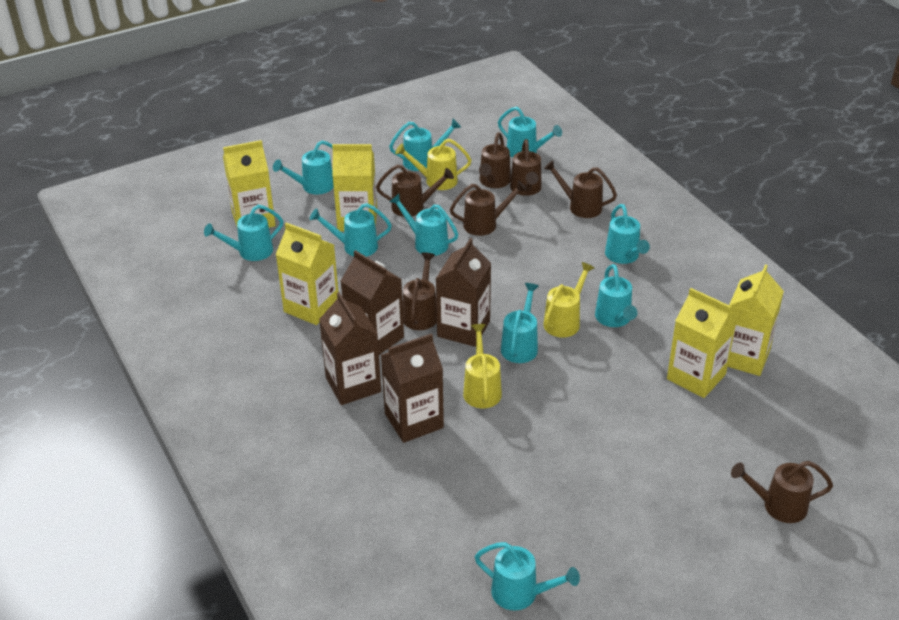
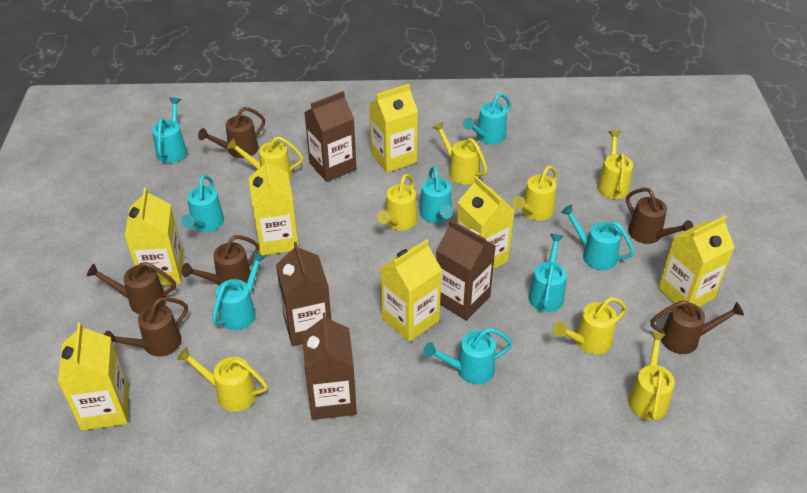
brown watering can: [376,165,454,217] [403,252,437,330] [450,180,527,236] [479,132,511,188] [510,139,542,196] [544,160,617,218] [731,461,833,523] = 7 -> [87,262,176,314] [104,297,188,356] [181,235,259,285] [198,107,265,158] [626,188,693,244] [650,300,744,354] = 6
turquoise watering can: [204,205,283,261] [273,140,334,194] [310,203,392,257] [389,119,461,171] [389,194,458,256] [475,542,580,610] [498,107,562,157] [501,283,539,363] [595,264,638,327] [605,204,650,264] = 10 -> [152,98,187,163] [181,175,224,232] [212,252,266,330] [420,167,453,223] [423,328,512,384] [463,93,511,144] [529,234,567,312] [561,204,634,270] = 8
yellow carton: [223,140,276,228] [275,223,338,325] [332,144,377,232] [667,288,737,398] [727,265,784,376] = 5 -> [58,322,129,431] [125,188,184,286] [248,157,299,256] [369,84,418,173] [380,239,442,342] [457,176,515,269] [658,216,735,307] = 7
yellow watering can: [395,139,471,190] [463,324,502,408] [544,262,594,338] = 3 -> [177,347,268,412] [227,136,303,180] [377,174,418,230] [433,122,487,184] [513,166,558,221] [553,297,627,355] [597,130,633,199] [628,332,675,420] = 8

